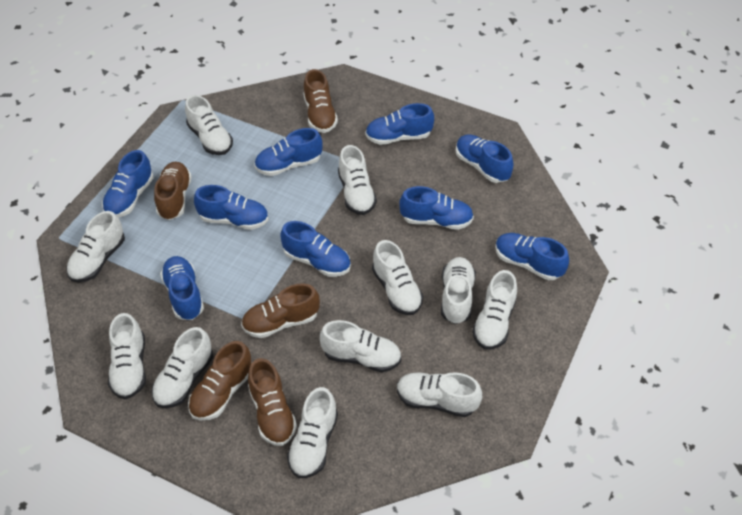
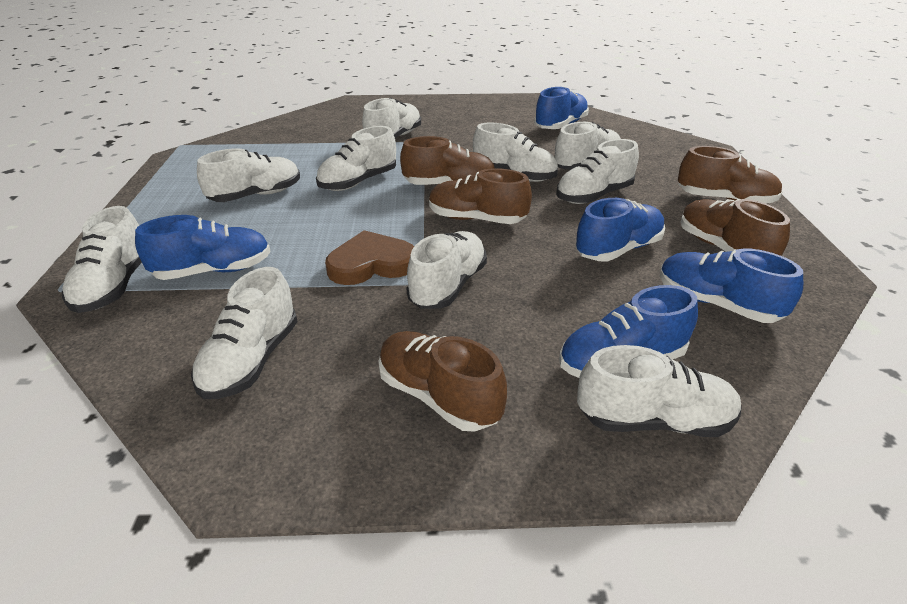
blue shoe: [102,150,154,217] [160,256,204,320] [194,185,269,230] [254,128,323,176] [280,221,351,277] [365,103,434,145] [399,186,474,230] [456,134,513,183] [495,233,569,280] = 9 -> [135,215,270,280] [534,87,589,129] [559,285,698,378] [575,198,665,262] [660,248,803,323] = 5
brown heart: none = 0 -> [325,230,414,285] = 1
white shoe: [66,211,125,282] [108,313,146,399] [151,327,213,408] [185,95,233,155] [287,387,338,478] [320,320,401,372] [338,145,377,215] [372,240,423,315] [397,372,482,417] [441,257,476,324] [472,270,517,349] = 11 -> [62,206,142,313] [191,267,298,399] [197,148,300,202] [316,126,396,191] [362,98,421,139] [407,231,487,309] [473,123,558,182] [554,122,621,170] [556,139,639,204] [577,345,742,437] = 10

